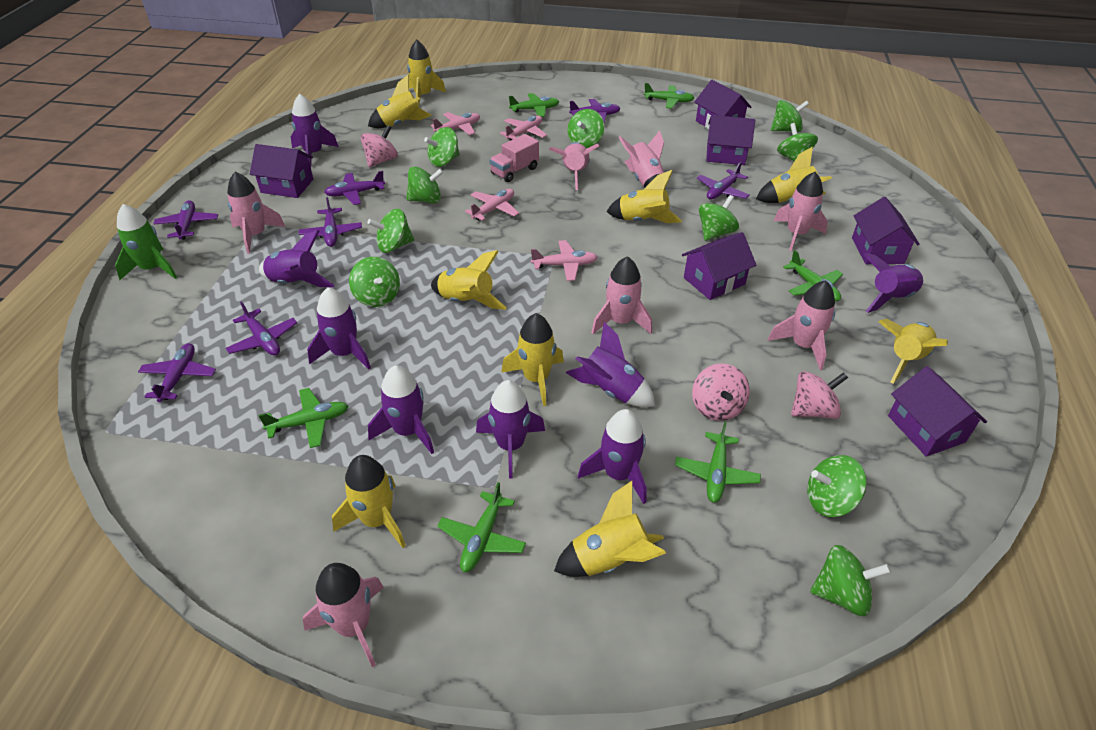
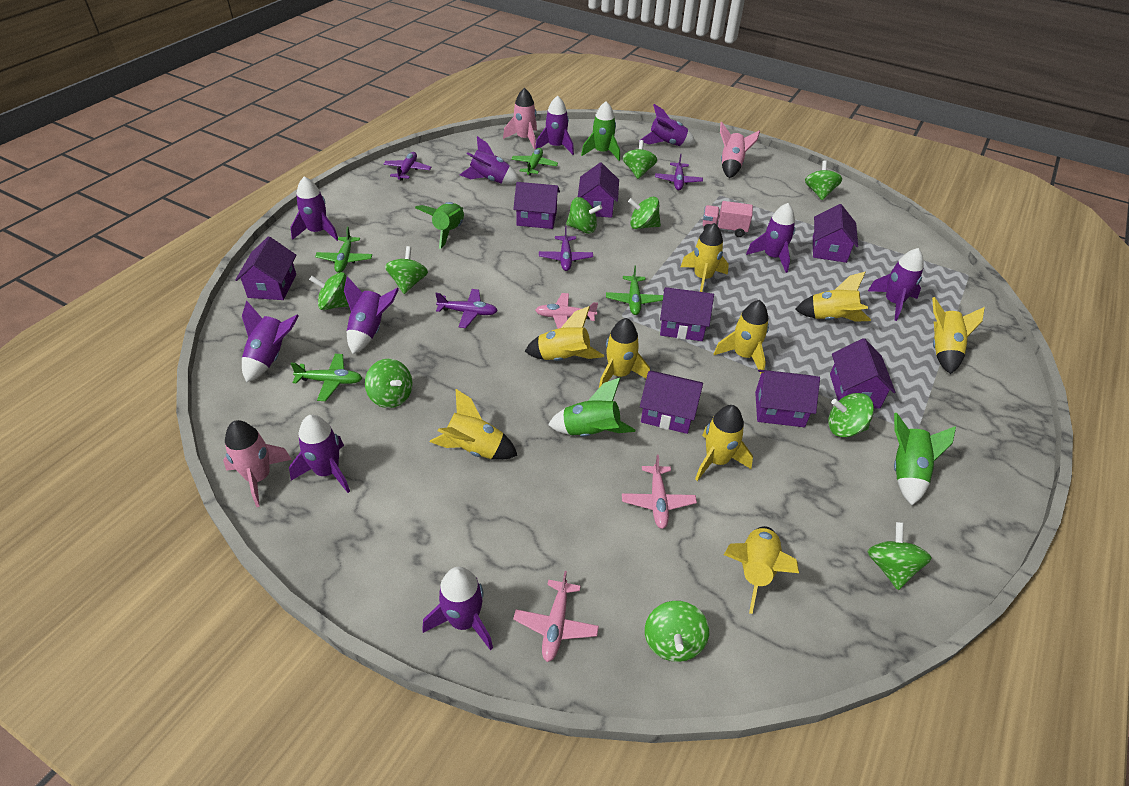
green plane: [258,388,348,448] [437,482,526,572] [509,93,559,117] [644,83,694,109] [675,422,761,503] [783,250,843,301] = 6 -> [290,354,362,401] [315,227,372,273] [511,148,558,176] [606,266,663,315] = 4
green rocket: [115,204,177,280] = 1 -> [415,202,464,249] [548,378,635,437] [581,101,620,161] [894,413,956,505] = 4
pink plane: [431,112,480,135] [465,189,519,221] [500,116,547,141] [531,240,598,281] = 4 -> [513,571,599,662] [535,293,598,329] [622,455,697,529] = 3
pink rocket: [227,172,285,254] [303,563,384,667] [549,142,599,190] [591,256,652,334] [619,131,664,188] [768,280,835,370] [774,172,828,251] = 7 -> [223,420,292,507] [503,88,537,149] [720,122,760,178] = 3
pink spinning top: [361,125,398,167] [692,363,750,421] [791,371,848,419] = 3 -> none = 0
purple house: [250,144,313,198] [682,232,756,300] [694,80,751,129] [706,115,755,165] [852,197,920,264] [888,366,987,457] = 6 -> [235,236,296,300] [513,182,560,229] [578,162,619,218] [640,371,703,434] [660,287,714,341] [755,369,820,427] [813,204,858,263] [830,338,896,409] = 8
purple plane: [138,343,216,402] [153,200,218,240] [226,301,297,356] [299,197,362,247] [324,171,385,205] [569,99,621,123] [697,162,750,200] = 7 -> [384,152,431,181] [435,289,498,328] [539,226,593,271] [655,154,703,190] = 4
purple rocket: [259,230,335,287] [291,94,339,167] [307,287,371,370] [368,365,434,454] [476,380,545,479] [566,322,655,407] [578,409,647,504] [863,253,923,313] = 8 -> [242,301,299,383] [289,415,350,493] [290,176,338,241] [344,276,399,354] [422,567,493,651] [460,136,520,184] [535,96,574,155] [639,104,695,146] [746,203,795,273] [868,248,924,321] = 10

